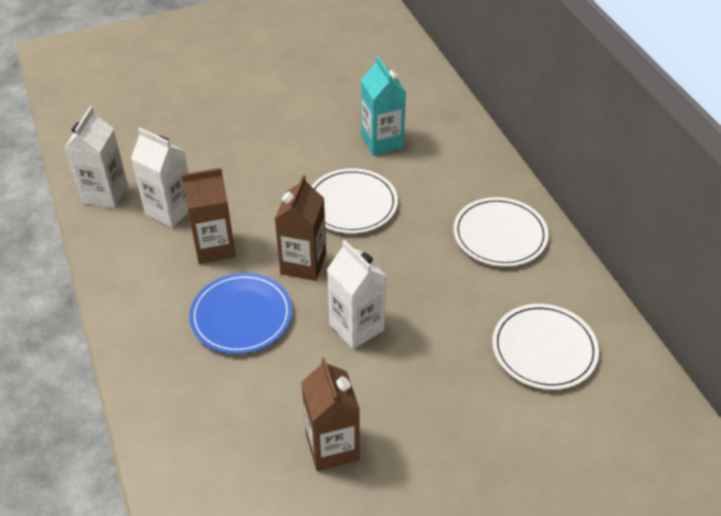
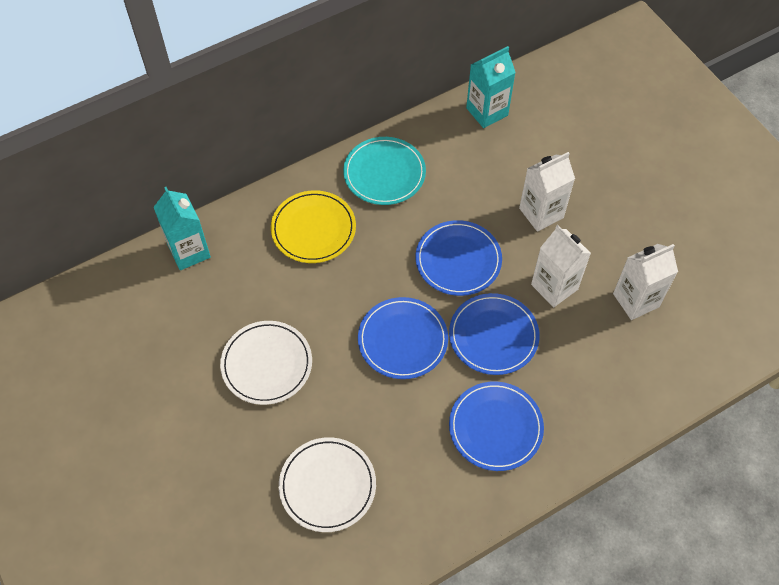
blue plate: [189,273,292,354] = 1 -> [358,297,448,379] [416,220,502,296] [449,293,540,375] [449,381,544,471] = 4
brown carton: [181,168,236,264] [275,175,326,281] [301,357,360,471] = 3 -> none = 0
turquoise carton: [361,56,406,155] = 1 -> [153,187,211,270] [466,46,516,128] = 2
turquoise plate: none = 0 -> [343,137,426,205] = 1
white plate: [312,168,398,233] [454,197,549,267] [492,304,599,390] = 3 -> [220,321,312,405] [279,437,376,532] = 2
yellow plate: none = 0 -> [271,190,356,263] = 1

